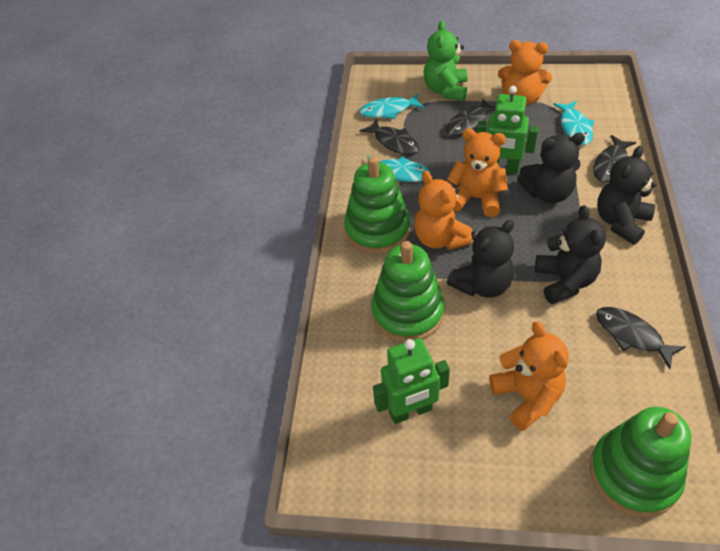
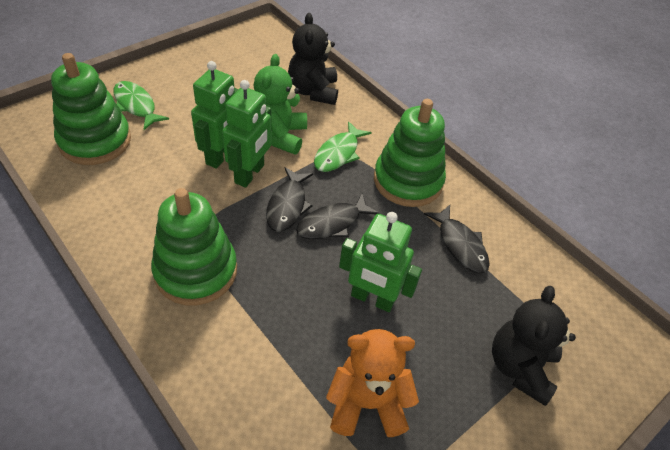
black fish: [360,119,419,155] [446,99,495,136] [593,135,636,183] [596,307,685,369] = 4 -> [266,167,313,232] [296,193,380,240] [424,205,490,273] = 3
black teddy bear: [447,220,514,298] [517,133,585,204] [535,205,606,304] [597,146,656,245] = 4 -> [288,13,338,105] [492,286,576,406] = 2
green fish: none = 0 -> [114,81,169,130] [314,121,372,172] = 2
green robot: [373,338,450,424] [477,86,538,174] = 2 -> [191,61,238,169] [222,80,271,188] [339,212,422,312] = 3
orange teddy bear: [414,171,473,250] [447,129,508,217] [489,321,569,431] [498,40,552,107] = 4 -> [326,329,419,437] = 1
turquoise fish: [359,93,425,119] [367,155,431,182] [553,101,595,145] = 3 -> none = 0

